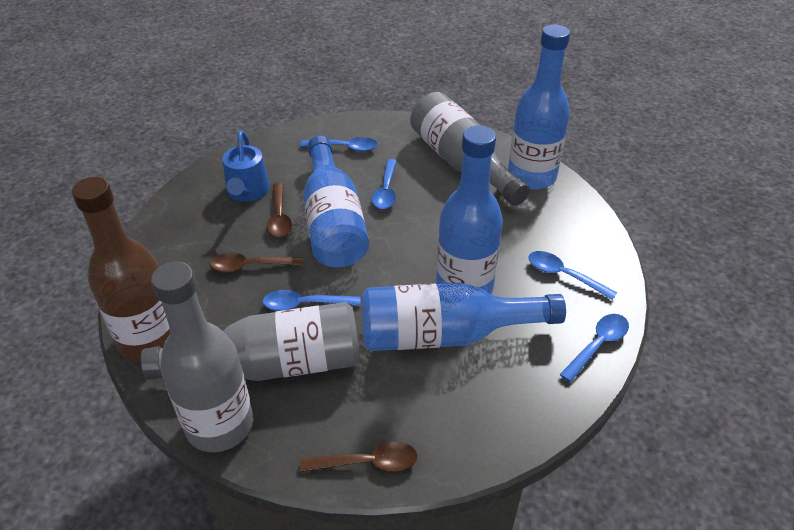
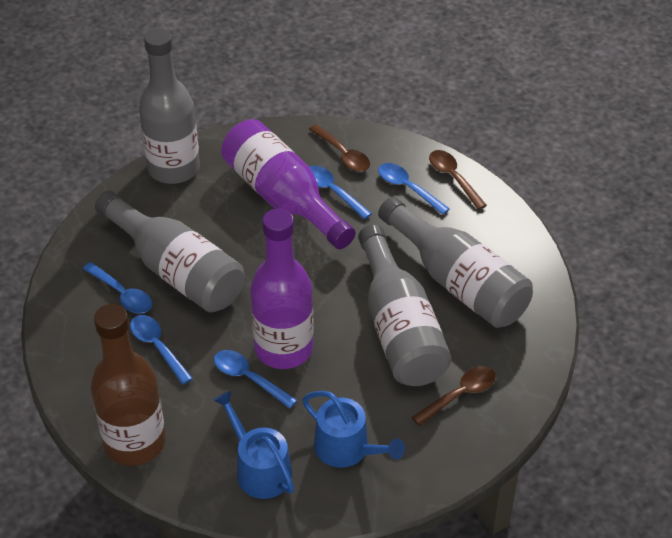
blue bottle: [303,136,369,267] [362,283,566,351] [436,126,503,294] [508,24,570,190] = 4 -> none = 0
blue watering can: [222,130,270,202] = 1 -> [213,391,294,499] [302,391,405,468] = 2
grey bottle: [141,302,360,381] [151,262,253,453] [410,92,530,206] = 3 -> [95,191,244,312] [139,28,200,184] [358,224,452,386] [378,197,533,328] = 4
purple bottle: none = 0 -> [221,119,356,249] [250,208,314,369] = 2

